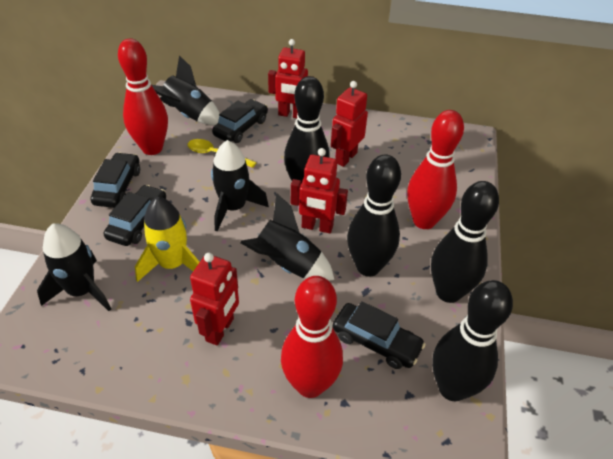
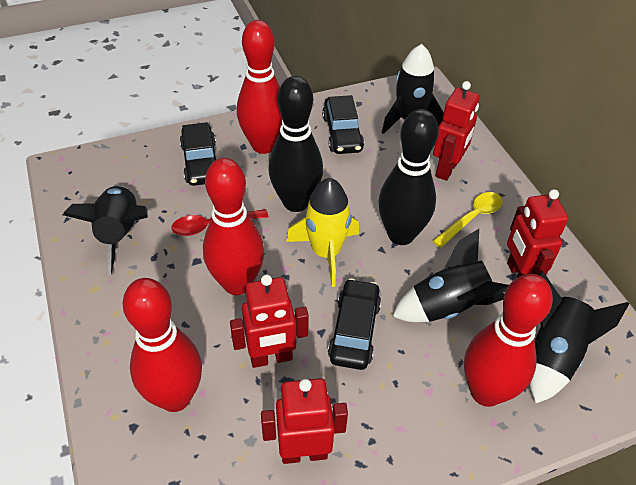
black bowling pin: [284,76,330,183] [347,154,401,276] [431,181,499,303] [432,280,513,401] = 4 -> [268,76,323,212] [378,109,439,245] = 2
black car: [90,152,140,208] [103,185,166,246] [212,99,268,143] [333,301,425,369] = 4 -> [180,122,216,186] [322,95,364,154] [328,278,381,370] = 3
red bowling pin: [118,38,168,155] [281,276,343,398] [407,110,464,229] = 3 -> [122,278,202,412] [203,158,264,295] [237,20,283,154] [464,274,553,407] = 4
red spoon: none = 0 -> [171,209,268,236] = 1

